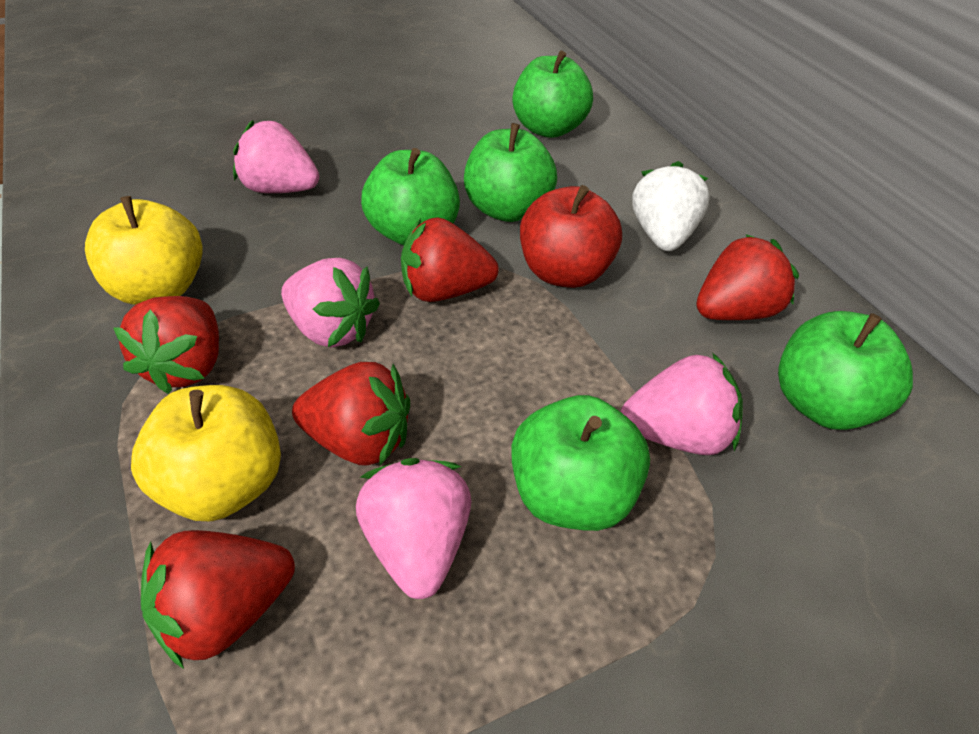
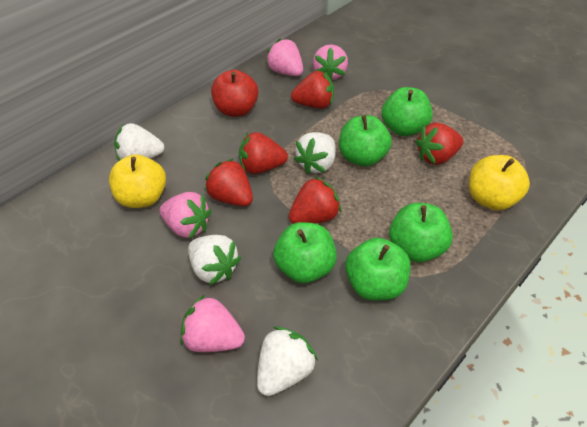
white strawberry: [632,161,710,251] = 1 -> [114,123,164,161] [188,235,241,285] [257,327,318,396] [294,132,336,174] = 4

